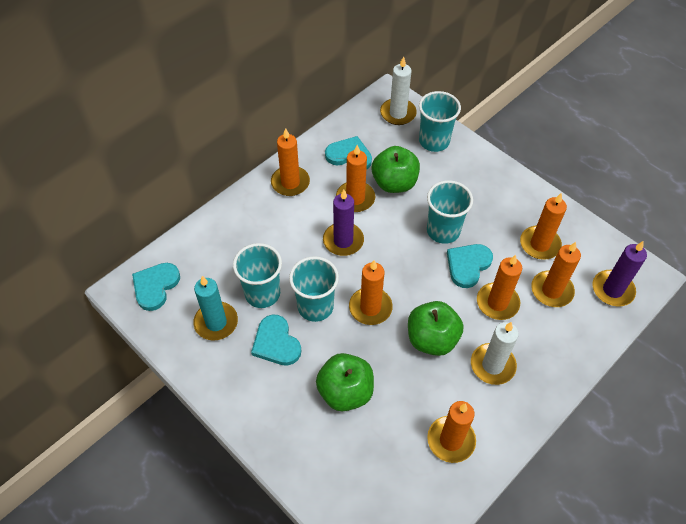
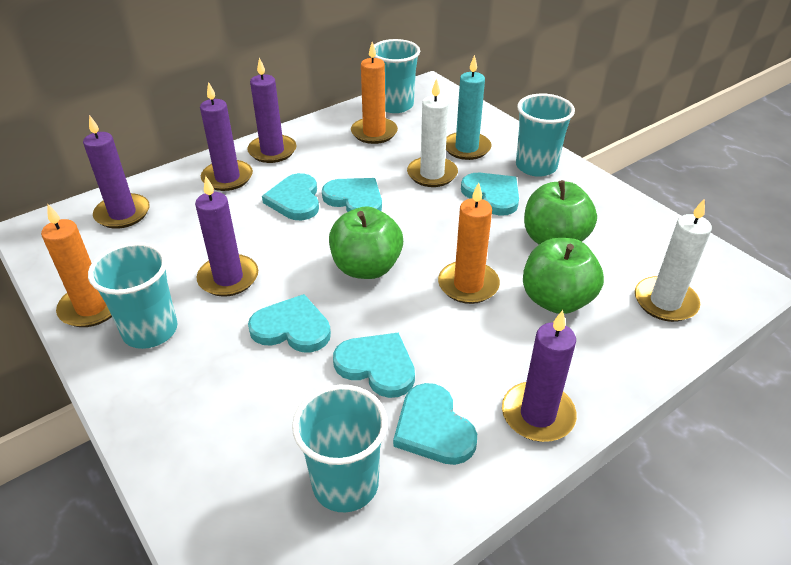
orange candle: [271,128,310,196] [336,145,375,212] [349,260,393,325] [427,401,476,463] [477,255,522,320] [520,193,567,260] [531,242,581,307] = 7 -> [41,204,112,327] [351,42,398,144] [438,182,500,304] = 3
purple candle: [323,189,364,256] [593,241,647,307] = 2 -> [83,115,150,229] [195,176,258,297] [200,82,253,191] [247,58,297,163] [502,310,577,442] = 5
turquoise heart: [132,263,180,311] [251,315,301,366] [325,136,372,170] [447,244,493,288] = 4 -> [248,294,331,352] [262,173,319,220] [322,178,382,212] [333,333,415,398] [393,383,477,465] [461,173,519,216] = 6

